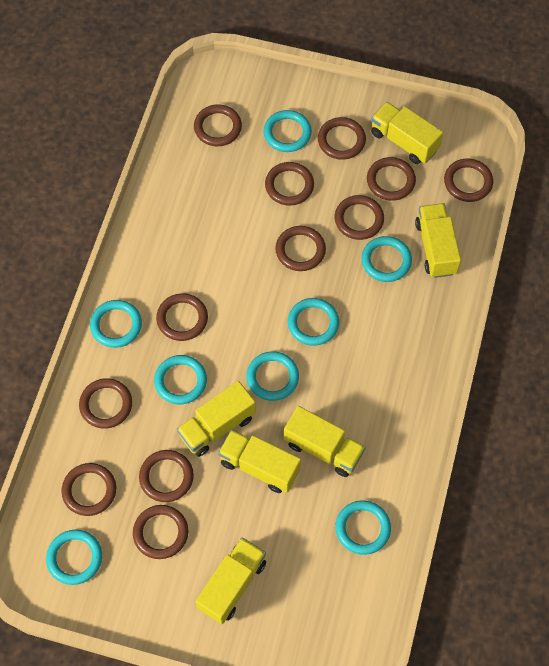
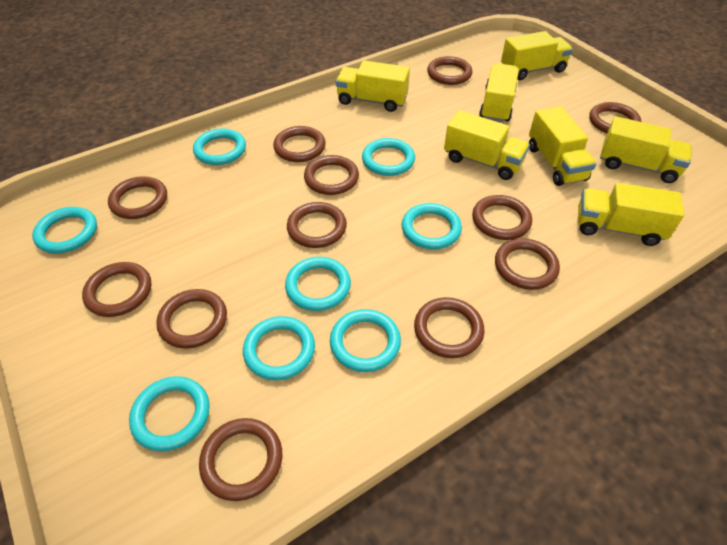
yellow truck: [177,381,256,457] [196,537,266,624] [218,430,301,493] [284,406,366,477] [371,102,443,164] [415,203,461,278] = 6 -> [336,61,410,112] [444,110,530,180] [479,63,519,123] [501,31,573,80] [529,106,596,186] [578,183,684,246] [600,116,692,183] = 7

